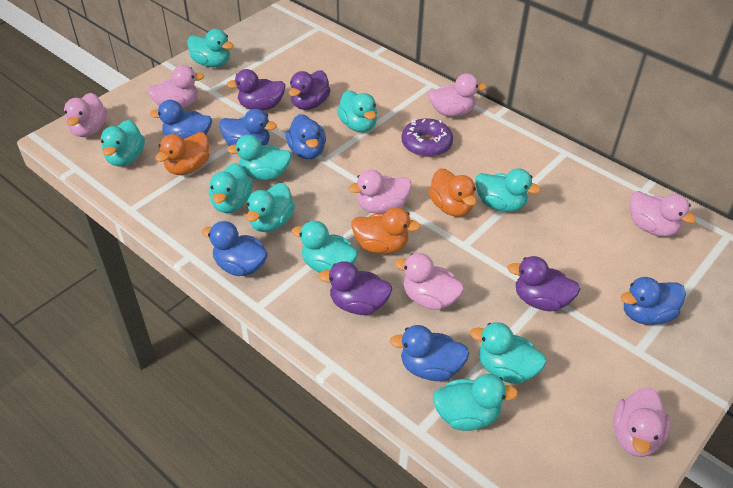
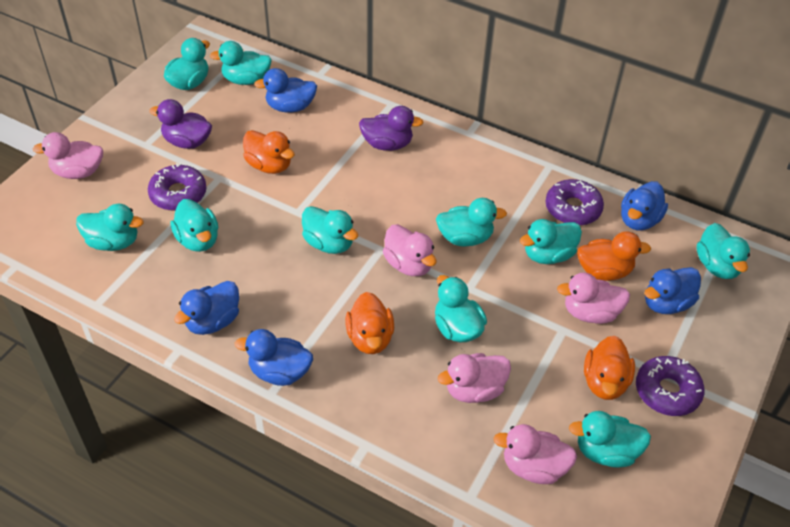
blue duck: [149,100,212,139] [202,221,268,276] [219,109,277,146] [286,114,326,159] [390,325,469,381] [621,277,686,325] = 6 -> [174,281,239,335] [235,329,313,386] [254,68,317,112] [621,181,668,230] [644,267,701,314] = 5
orange duck: [155,132,209,175] [351,207,420,254] [429,168,477,217] = 3 -> [243,130,295,174] [345,292,394,354] [577,231,651,281] [584,336,635,400] = 4
pink duck: [64,93,107,137] [147,65,205,108] [348,169,412,214] [394,253,464,310] [428,73,487,117] [613,387,671,457] [630,191,696,237] = 7 -> [33,132,103,179] [383,224,437,276] [438,353,511,403] [493,424,577,484] [557,273,630,324] = 5
purple donut: [402,118,453,157] = 1 -> [148,163,206,211] [545,179,604,226] [636,356,705,416] = 3
purple duck: [227,69,285,111] [289,70,331,110] [318,261,392,315] [508,256,580,311] = 4 -> [149,99,212,149] [359,106,424,151] = 2

